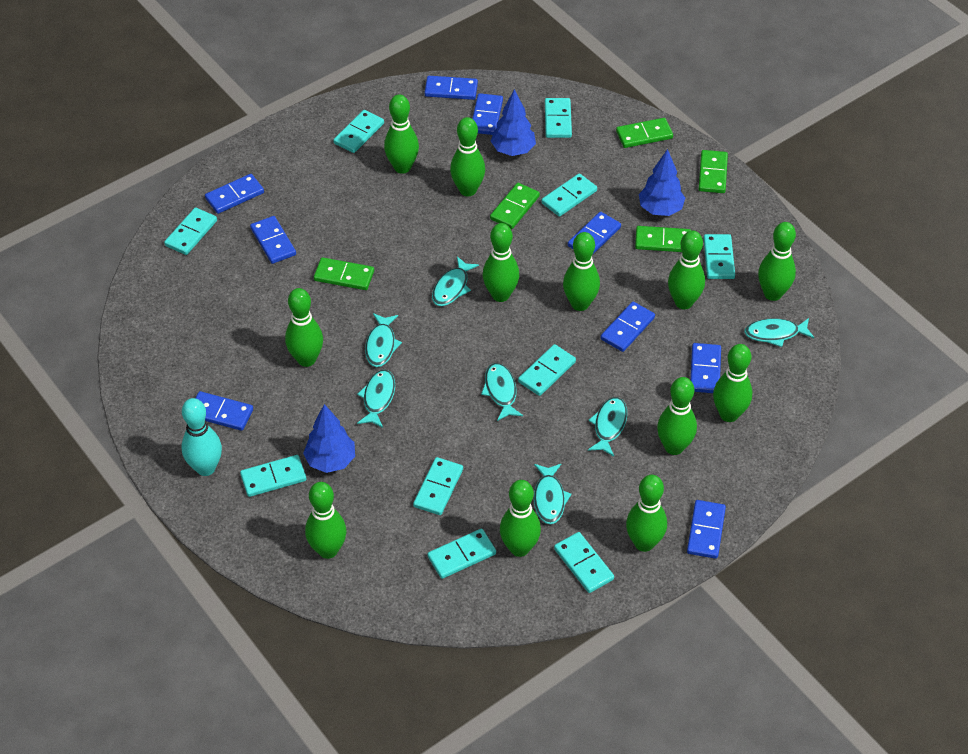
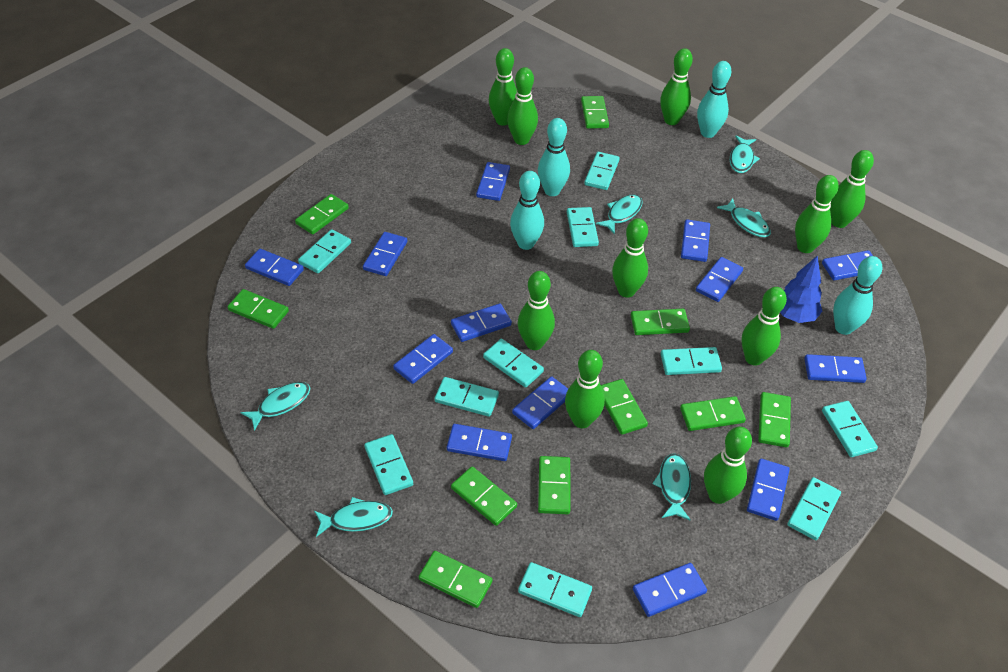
blue domino: [195,391,253,431] [205,174,264,214] [250,216,296,264] [424,76,478,100] [472,93,503,135] [568,212,621,255] [601,301,655,352] [687,500,726,559] [690,343,721,393] = 9 -> [245,249,304,286] [363,232,407,276] [393,334,453,384] [447,424,512,461] [451,304,512,342] [476,162,510,201] [512,376,568,429] [633,563,707,617] [681,219,710,262] [696,257,743,302] [747,459,790,521] [804,354,867,383] [822,250,873,281] = 13
blue tree: [303,404,355,473] [491,89,536,156] [639,149,685,216] = 3 -> [780,255,823,323] = 1
green bowling pin: [285,288,323,367] [305,482,347,559] [384,95,419,174] [450,117,485,196] [483,223,519,302] [500,480,541,557] [563,232,600,311] [626,475,667,552] [657,377,697,455] [668,230,705,309] [713,344,752,422] [758,222,796,301] = 12 -> [489,48,517,126] [507,67,538,145] [518,271,555,350] [565,350,605,428] [612,218,648,298] [660,48,693,125] [704,427,752,504] [742,287,787,366] [795,175,839,253] [830,150,874,228] = 10
green domino: [314,257,374,290] [490,183,540,229] [616,118,673,148] [635,226,691,252] [699,150,728,193] = 5 -> [228,289,289,329] [295,194,349,235] [419,551,493,608] [451,466,517,526] [538,456,570,514] [581,96,609,129] [601,379,648,435] [631,309,690,335] [680,396,746,431] [758,392,791,447] = 10
turquoise bowling pin: [181,398,222,476] = 1 -> [510,171,544,250] [538,118,570,196] [697,61,732,138] [833,256,882,335] = 4
turquoise fish: [357,370,395,428] [365,313,402,367] [432,257,479,306] [481,363,523,421] [534,464,571,524] [588,397,627,456] [744,318,814,347] = 7 -> [240,382,311,431] [314,497,393,537] [596,194,643,234] [652,453,691,521] [717,198,771,237] [730,135,760,173] = 6

